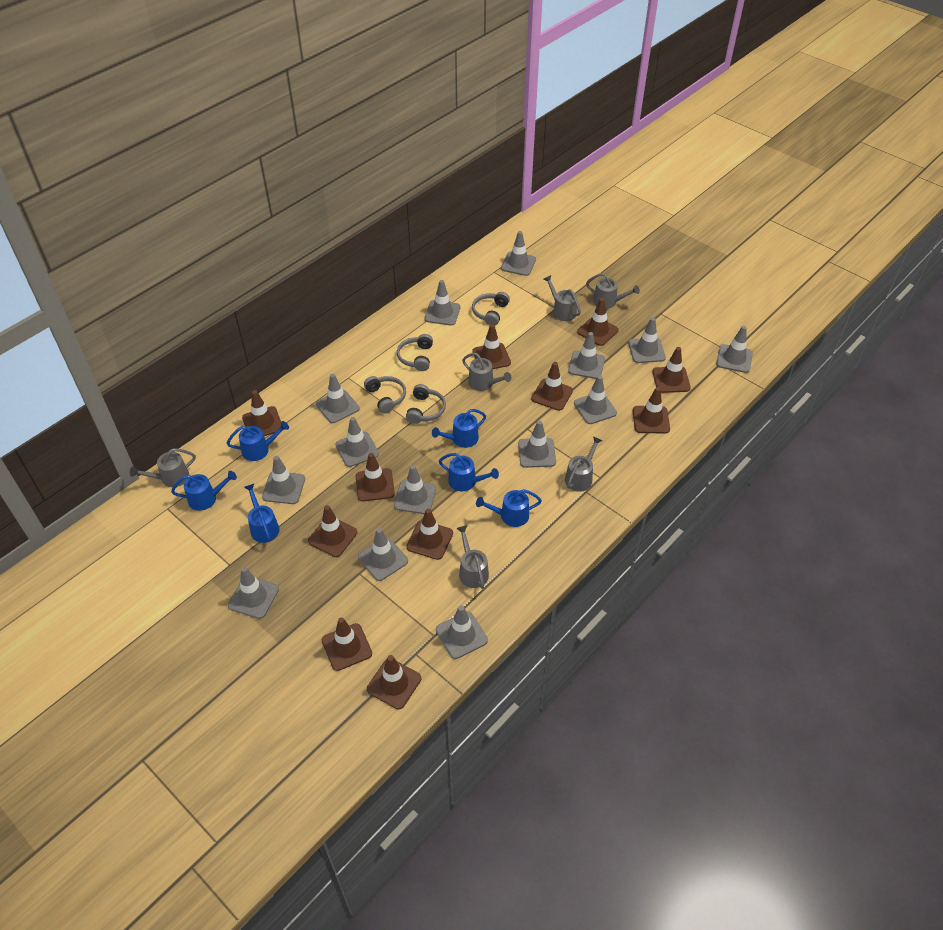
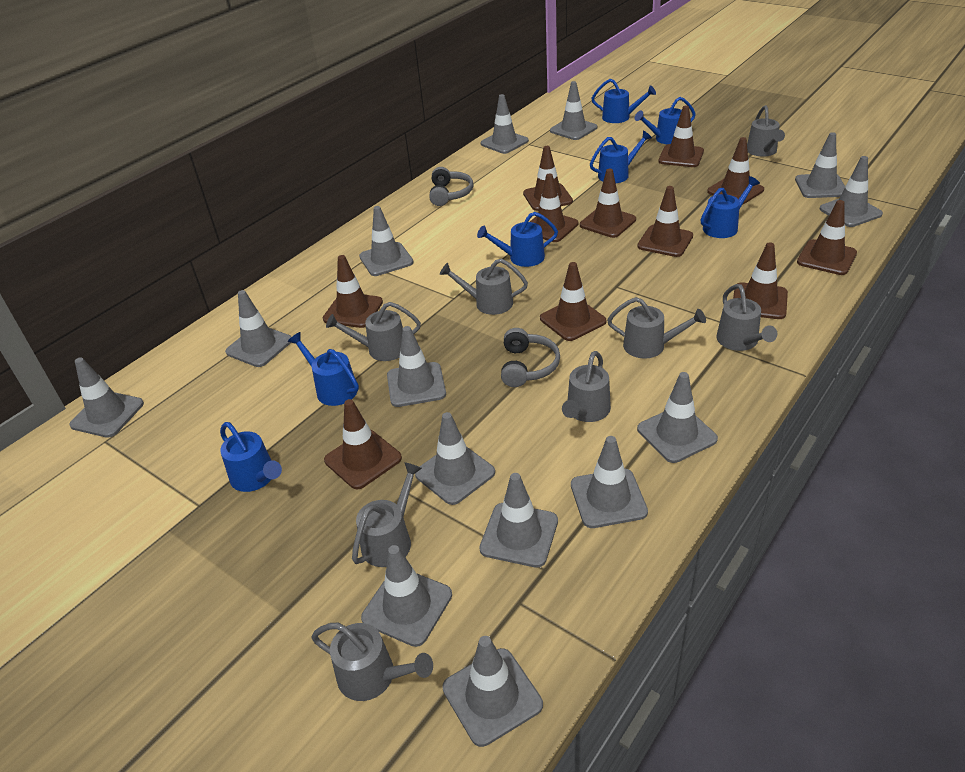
blue watering can: [171,471,237,511] [227,421,289,461] [244,484,279,543] [432,409,486,448] [439,453,499,492] [476,489,542,527] = 6 -> [220,422,282,492] [288,332,359,406] [477,212,558,267] [590,131,652,183] [591,79,656,123] [635,97,696,144] [701,176,760,238] = 7
grey headphones: [364,376,406,413] [397,334,433,371] [406,384,446,424] [472,292,510,326] = 4 -> [429,167,474,206] [501,328,560,387] = 2
grey watering can: [130,448,196,487] [456,526,489,589] [462,353,511,391] [544,275,581,321] [565,436,603,492] [586,273,640,309] = 6 -> [311,623,433,701] [326,302,421,361] [352,462,422,567] [440,259,528,315] [562,351,611,422] [607,297,706,359] [716,284,777,351] [747,105,785,157] = 8

